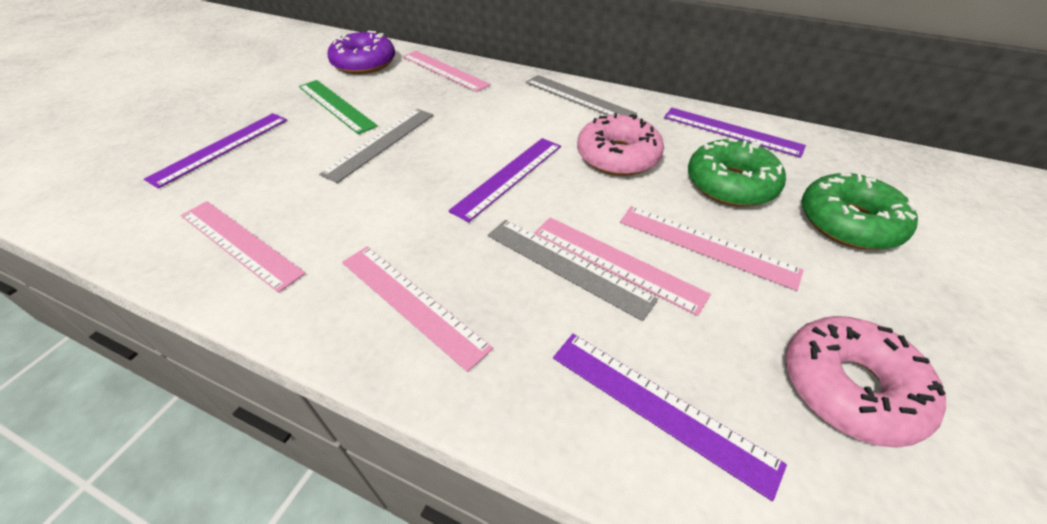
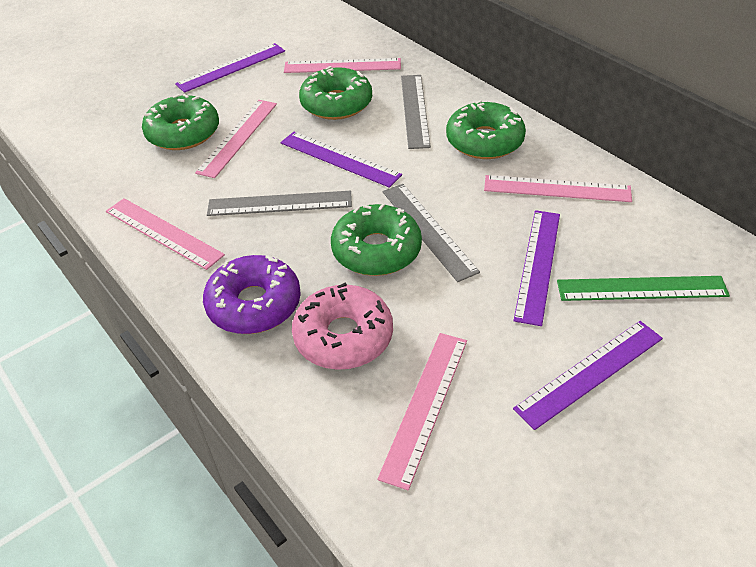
green donut: [688,138,786,207] [802,173,918,250] = 2 -> [142,94,219,150] [299,66,372,120] [331,204,422,276] [446,100,526,159] = 4
pink donut: [577,113,664,176] [786,316,946,448] = 2 -> [292,283,393,370] = 1

